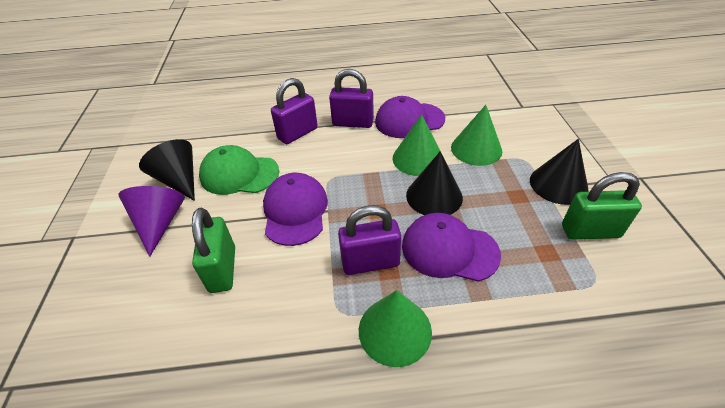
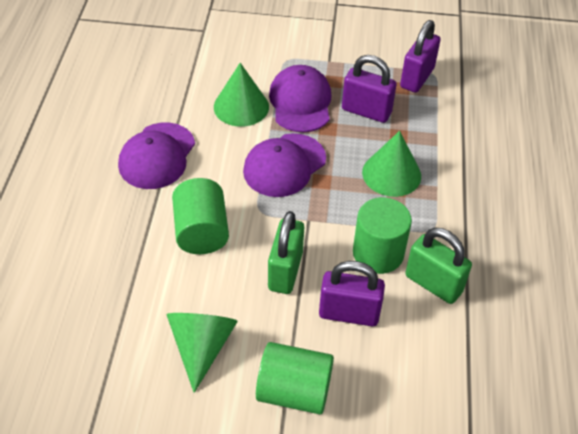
black cone: [139,139,195,201] [406,151,463,215] [530,139,589,205] = 3 -> none = 0
green cap: [199,145,279,195] = 1 -> none = 0
green cylinder: none = 0 -> [172,178,229,254] [256,342,334,414] [353,197,412,274] = 3
purple cone: [119,186,185,257] = 1 -> none = 0

